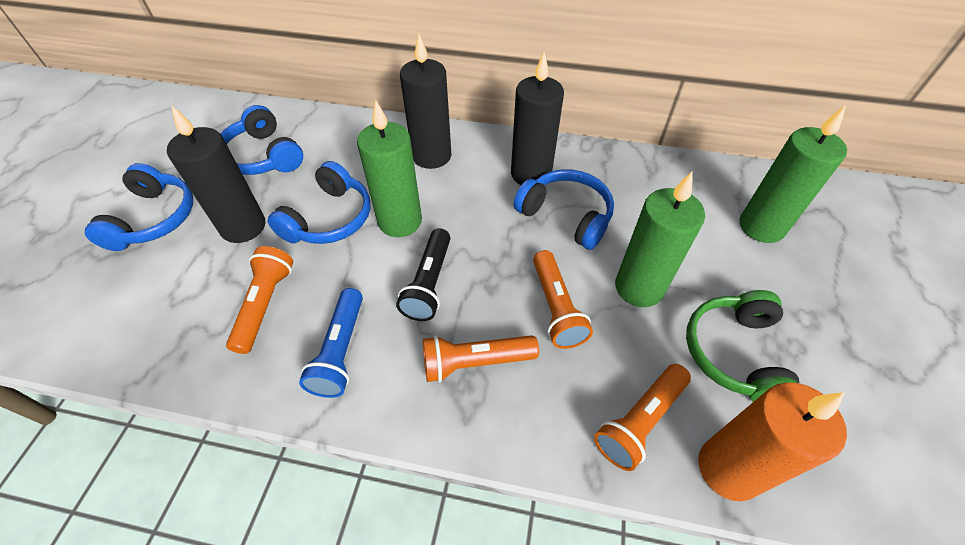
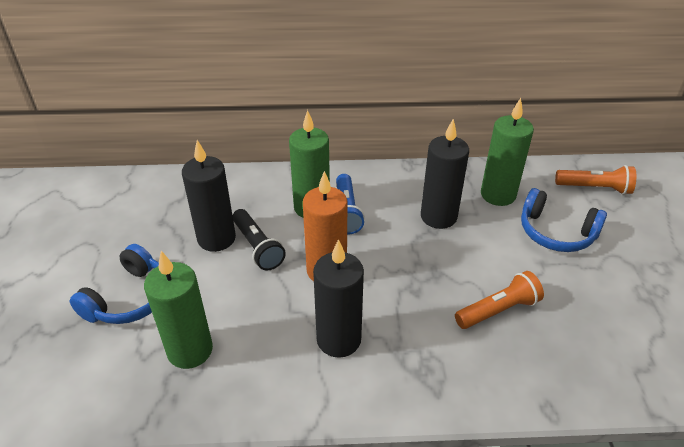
blue headphones: [85,163,193,251] [220,105,303,175] [267,161,371,244] [514,169,614,250] = 4 -> [70,244,159,324] [521,188,607,252] = 2
green headphones: [686,290,799,402] = 1 -> none = 0
orange flashlight: [226,246,293,354] [423,335,539,382] [533,250,593,349] [594,364,691,471] = 4 -> [455,271,544,329] [555,165,636,195] = 2

